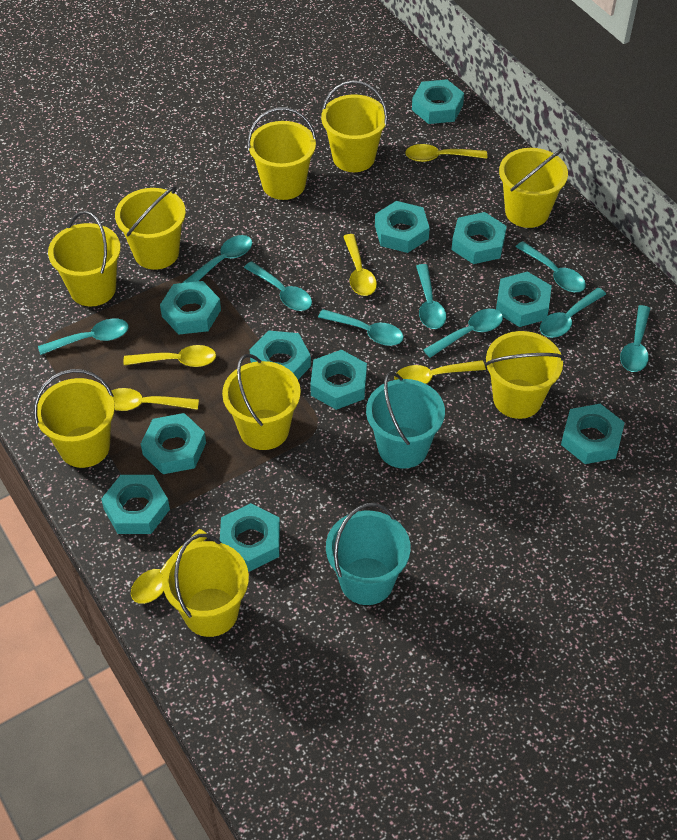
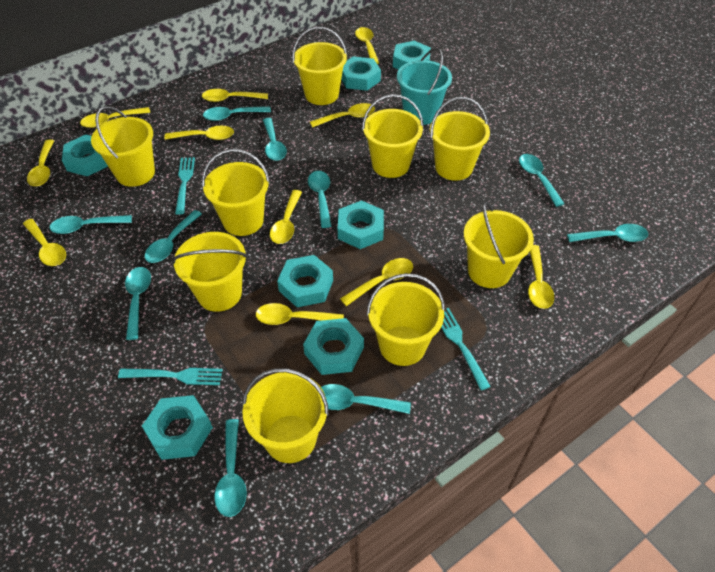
turquoise bucket: [326,503,411,605] [366,372,445,469] = 2 -> [397,48,452,125] = 1
turquoise fork: none = 0 -> [118,368,223,385] [175,157,195,215] [441,308,491,390] = 3
turquoise nut: [101,475,170,534] [141,413,206,474] [160,281,221,335] [220,503,280,572] [249,331,311,379] [310,350,367,410] [375,201,430,253] [412,79,464,124] [452,212,507,264] [496,271,552,327] [561,404,625,464] = 11 -> [62,134,108,176] [142,395,213,460] [277,255,333,307] [303,318,364,375] [338,200,384,249] [341,56,381,91] [393,41,431,70] = 7
turquoise spoon: [38,318,129,355] [182,235,252,283] [244,261,312,311] [318,309,404,346] [416,264,446,329] [423,309,503,358] [516,241,586,292] [540,288,606,338] [620,305,650,372] = 9 -> [50,215,132,234] [125,267,151,340] [145,210,202,263] [203,106,271,121] [214,419,247,517] [263,118,287,161] [308,171,332,228] [321,384,411,414] [519,154,564,207] [567,224,648,242] = 10
yellow spoon: [112,388,199,411] [123,345,216,367] [131,529,207,604] [343,234,377,296] [394,360,486,384] [405,144,487,162] = 6 -> [23,219,66,266] [27,140,54,186] [80,107,150,128] [164,126,234,140] [202,89,268,102] [256,303,344,325] [270,190,302,244] [310,103,375,128] [340,258,413,306] [355,27,379,64] [528,245,554,309] = 11

